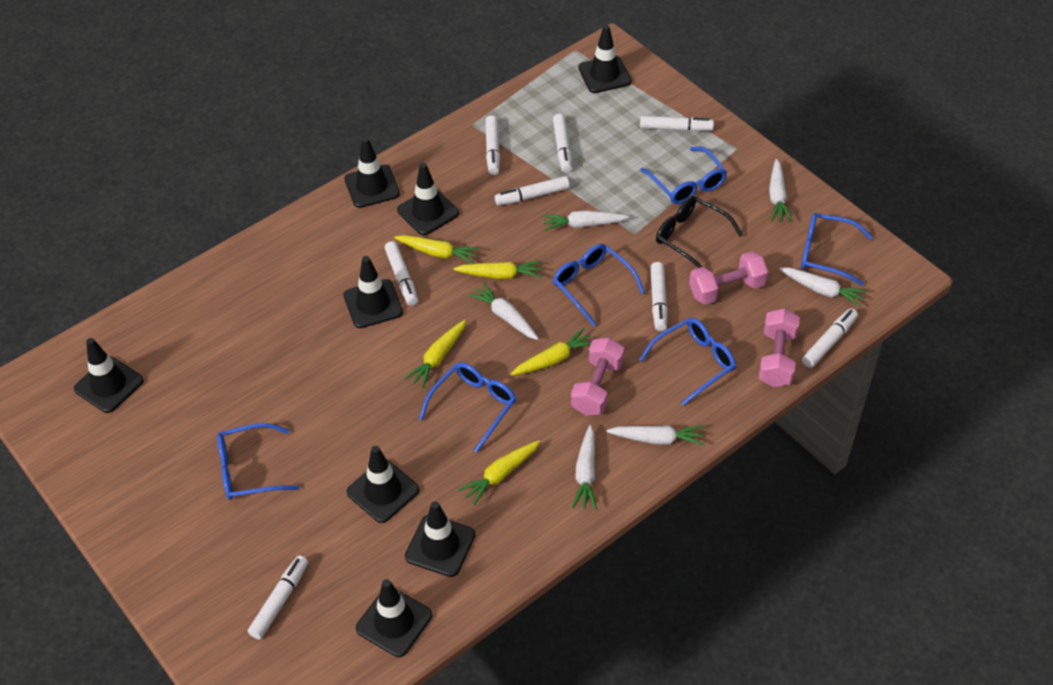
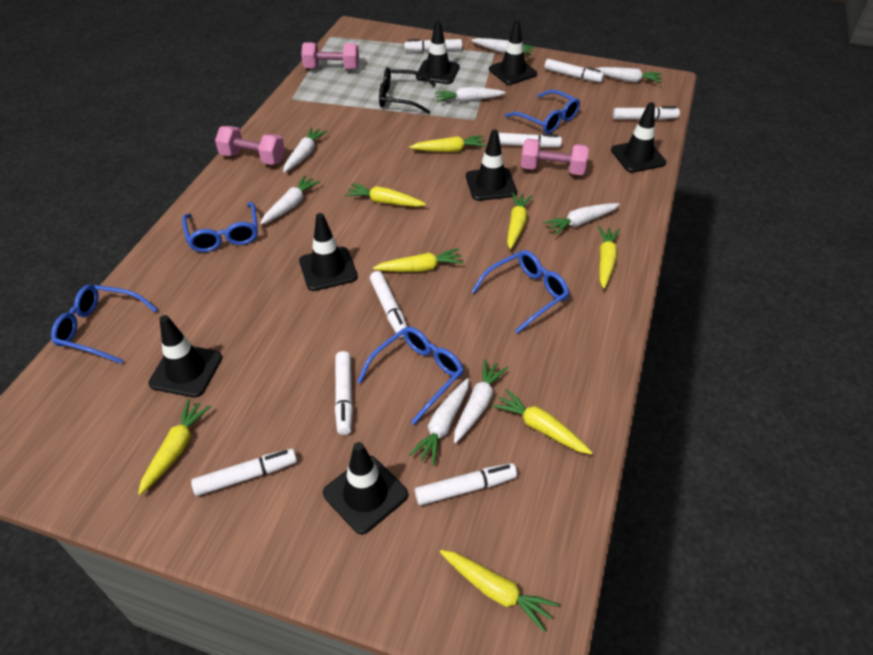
black traffic cone: [74,338,144,413] [344,137,400,208] [344,256,403,328] [347,446,419,523] [356,579,432,657] [397,163,459,235] [405,501,475,577] [578,25,632,93] = 8 -> [148,315,222,398] [299,213,358,291] [323,442,408,534] [416,21,460,84] [466,130,517,201] [489,20,537,85] [611,102,667,173] = 7
blue glasses: [217,423,300,500] [419,362,516,452] [553,244,645,326] [639,318,736,406] [640,147,727,204] [801,213,873,286] = 6 -> [51,284,158,364] [182,202,258,252] [357,327,464,425] [471,250,569,334] [505,90,580,134] = 5
white carrot: [468,283,539,340] [542,210,629,231] [572,425,597,509] [606,425,704,446] [769,159,793,222] [779,267,868,307] = 6 -> [260,175,321,225] [283,127,327,172] [409,378,469,466] [435,87,506,102] [454,359,508,443] [471,38,535,55] [543,203,620,235] [595,67,662,83] = 8
yellow carrot: [394,235,480,264] [404,320,466,388] [453,261,542,279] [458,440,541,505] [511,328,592,376] = 5 -> [138,399,211,495] [345,183,426,207] [373,248,464,272] [409,135,486,152] [440,550,559,632] [492,389,593,455] [507,193,532,250] [598,226,620,289] = 8

